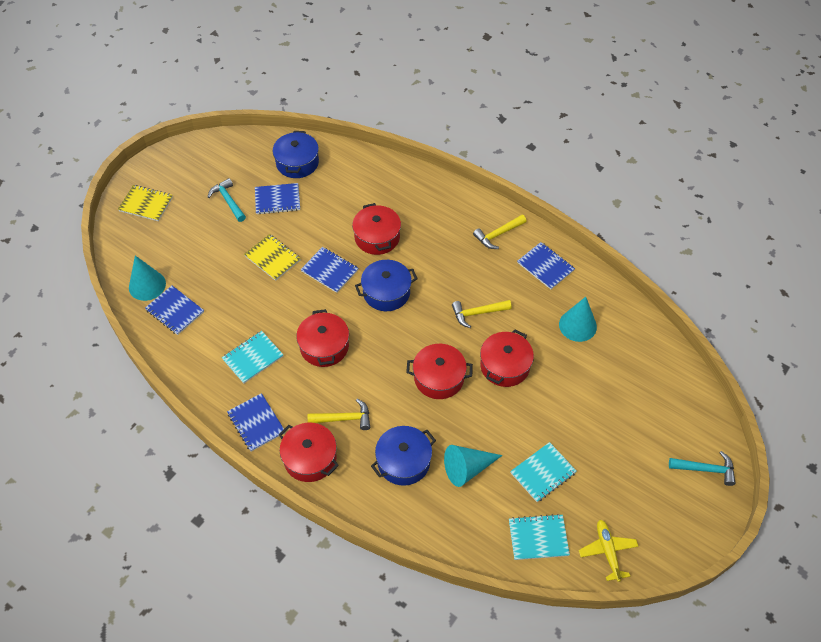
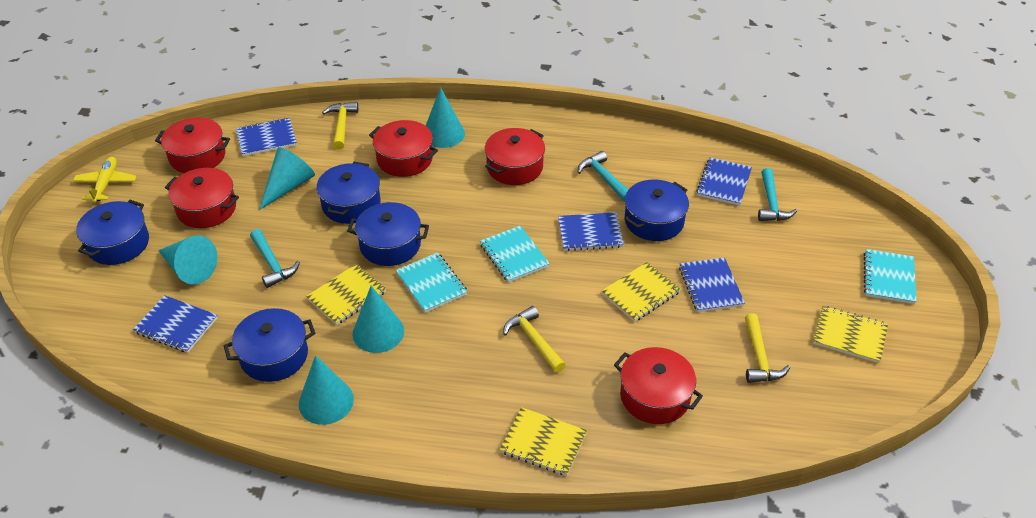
blue pot: [273,131,319,178] [355,260,418,311] [371,426,436,486] = 3 -> [76,200,149,265] [224,308,315,382] [316,162,381,224] [347,202,429,266] [625,179,689,241] = 5
turquoise cone: [129,255,166,301] [444,445,503,487] [559,297,597,342] = 3 -> [158,235,218,285] [259,147,315,210] [299,355,354,425] [352,286,404,353] [426,87,465,148] = 5
turquoise hammer: [208,178,246,222] [669,451,736,486] = 2 -> [250,229,300,288] [578,151,628,201] [758,168,797,221] = 3
yellow notebook: [118,185,173,221] [244,234,301,281] = 2 -> [306,264,386,325] [500,407,587,476] [602,262,681,322] [813,306,888,363] = 4

